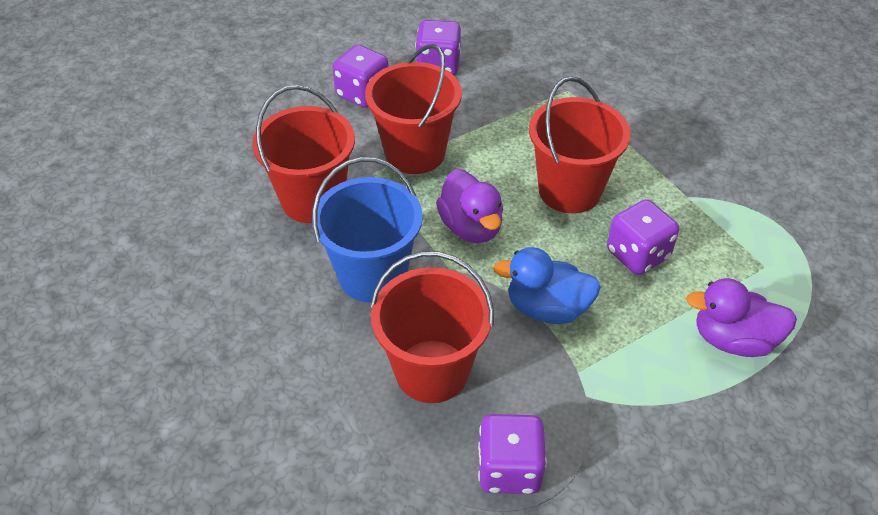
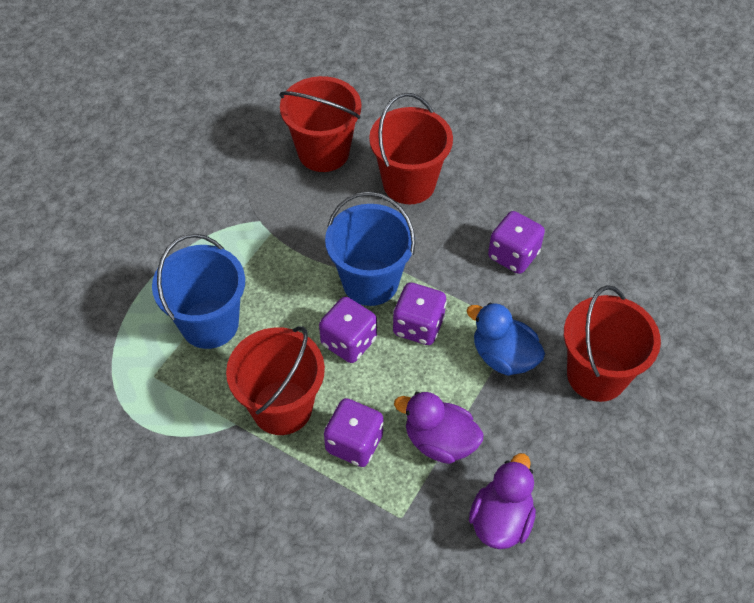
blue bucket: [312,157,423,303] = 1 -> [152,234,245,349] [325,192,415,306] = 2

